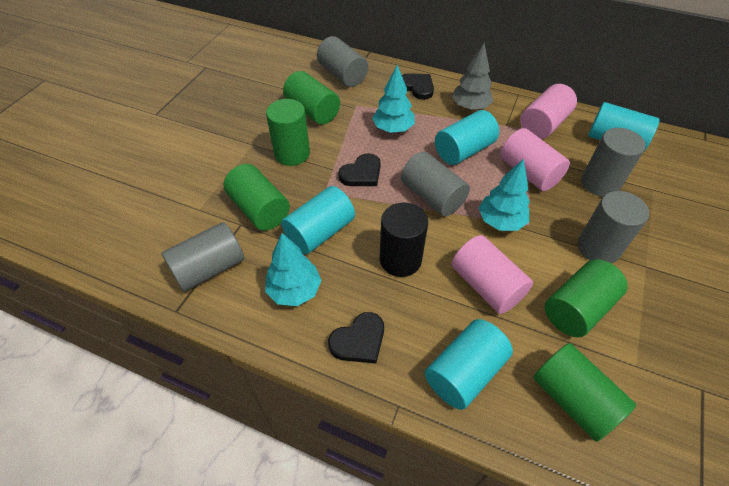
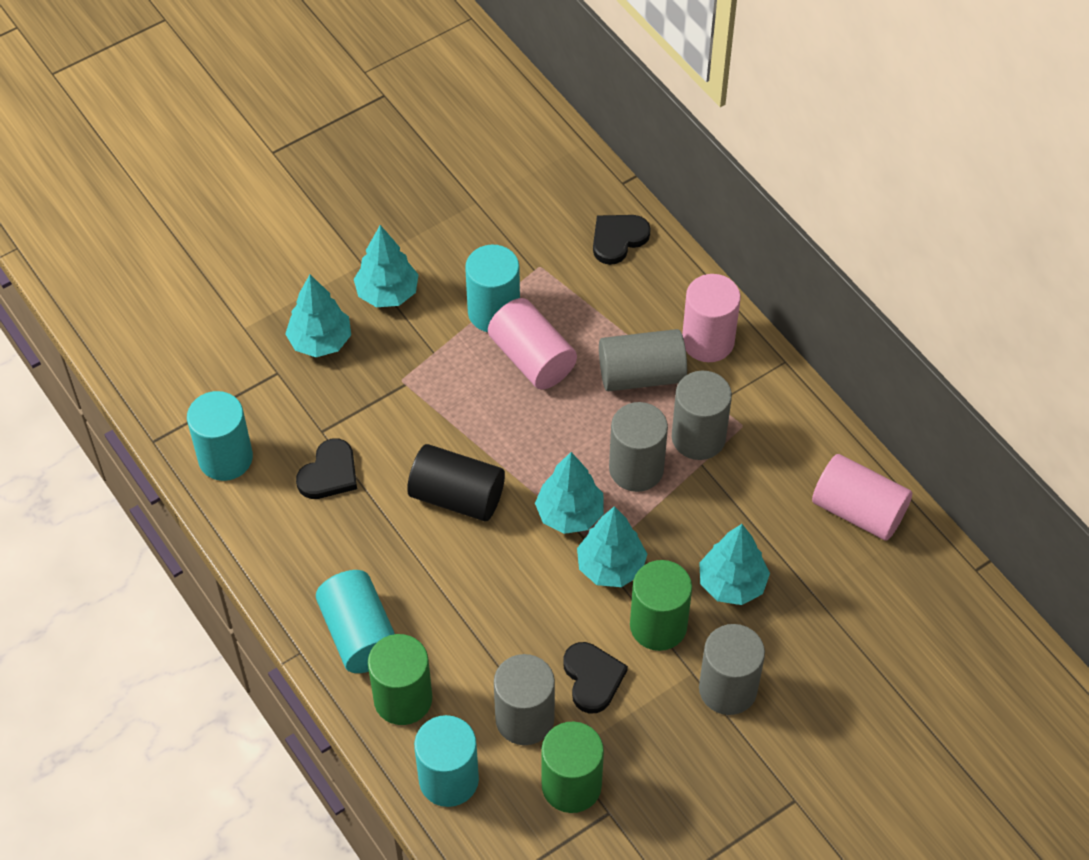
green cylinder: [224,164,290,231] [266,99,310,166] [283,71,340,125] [533,343,636,442] [545,259,628,337] = 5 -> [368,634,432,725] [541,721,604,813] [630,560,692,651] = 3
grey tree: [452,43,493,110] = 1 -> none = 0
turquoise tree: [265,233,321,306] [372,65,415,133] [479,159,530,231] = 3 -> [285,275,351,357] [354,225,419,307] [535,452,604,534] [577,506,647,587] [699,524,770,605] = 5

